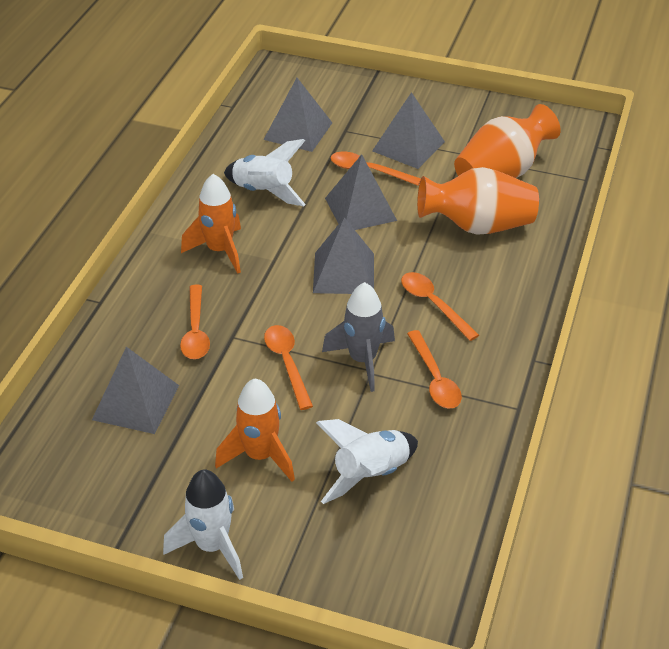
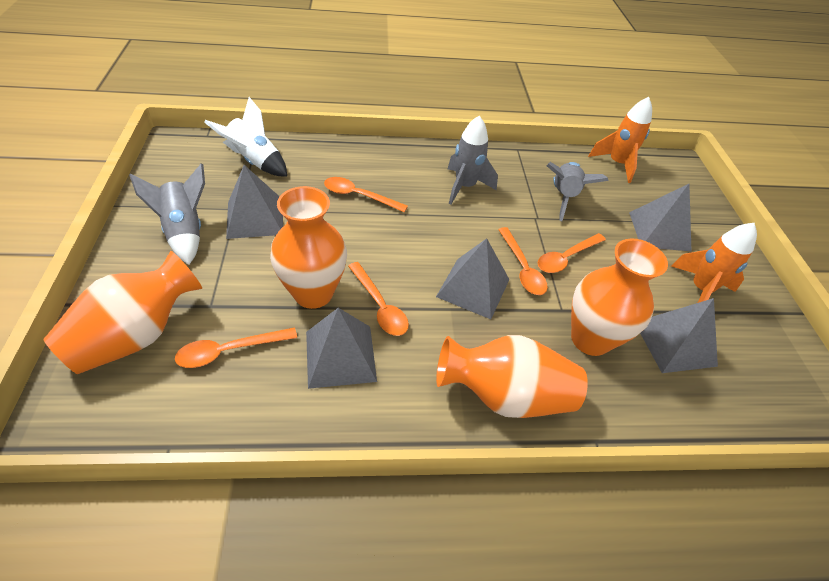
grey rocket: [322,282,395,392] = 1 -> [129,163,205,265] [448,116,498,204] [547,162,608,221] = 3
orange vase: [417,167,539,235] [454,104,561,178] = 2 -> [43,251,202,374] [270,186,347,309] [436,335,588,418] [571,239,668,356] = 4
white rocket: [163,469,243,580] [224,139,306,206] [316,419,418,504] = 3 -> [204,97,287,177] = 1

